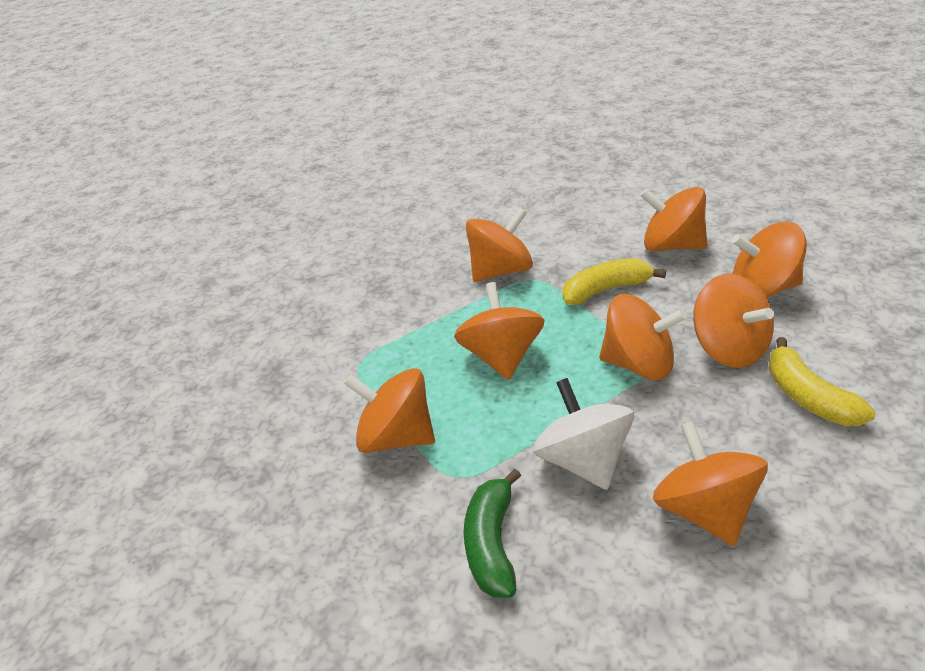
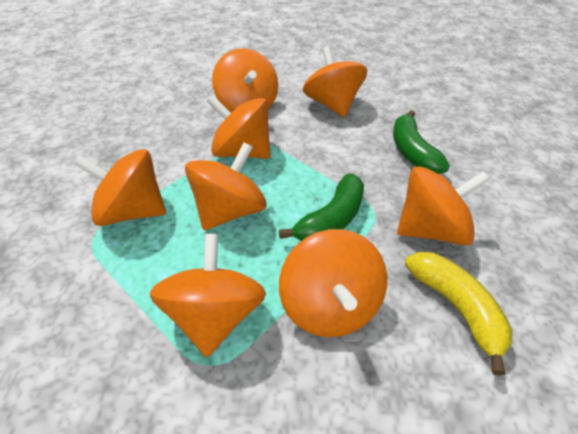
green banana: [464,468,521,598] = 1 -> [279,173,364,241] [393,110,450,174] = 2
white spinning top: [533,378,634,490] = 1 -> none = 0
yellow banana: [562,258,666,305] [768,337,875,426] = 2 -> [405,252,512,376] = 1

